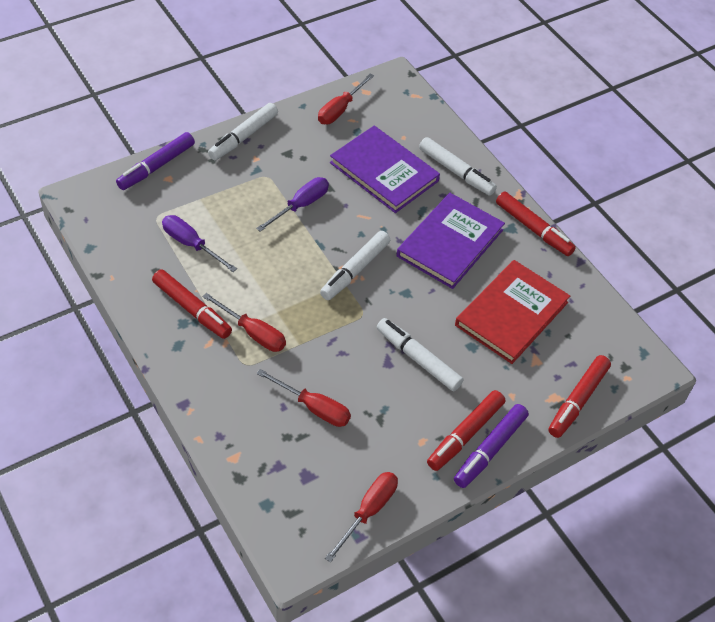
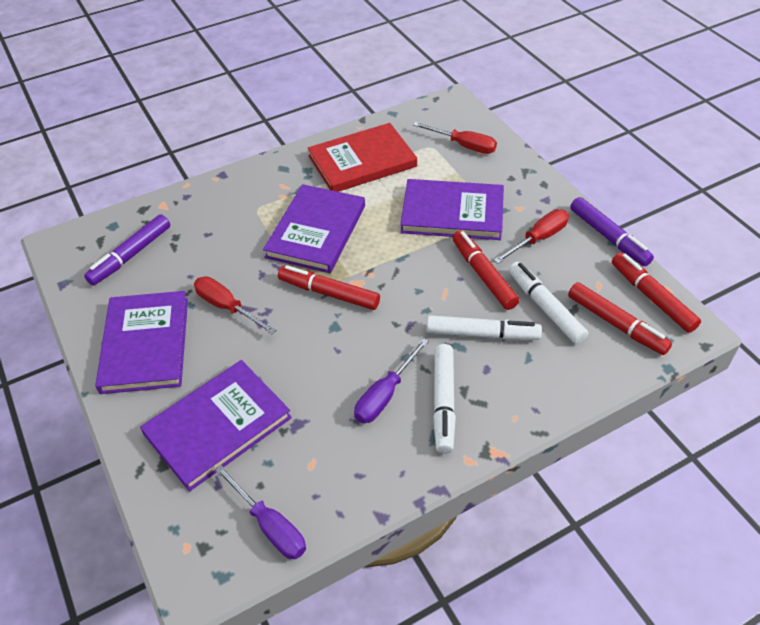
purple book: [330,126,440,213] [397,193,505,289] = 2 -> [95,291,188,394] [140,360,292,492] [263,184,365,273] [400,179,504,240] = 4
red screwdriver: [202,293,286,352] [257,369,351,427] [318,73,374,124] [325,472,398,563] = 4 -> [194,276,276,334] [413,122,497,154] [493,209,569,264] = 3
white marker: [208,103,278,160] [320,231,390,300] [377,318,463,391] [419,137,497,196] = 4 -> [427,315,542,340] [433,344,456,454] [509,262,588,344] = 3

